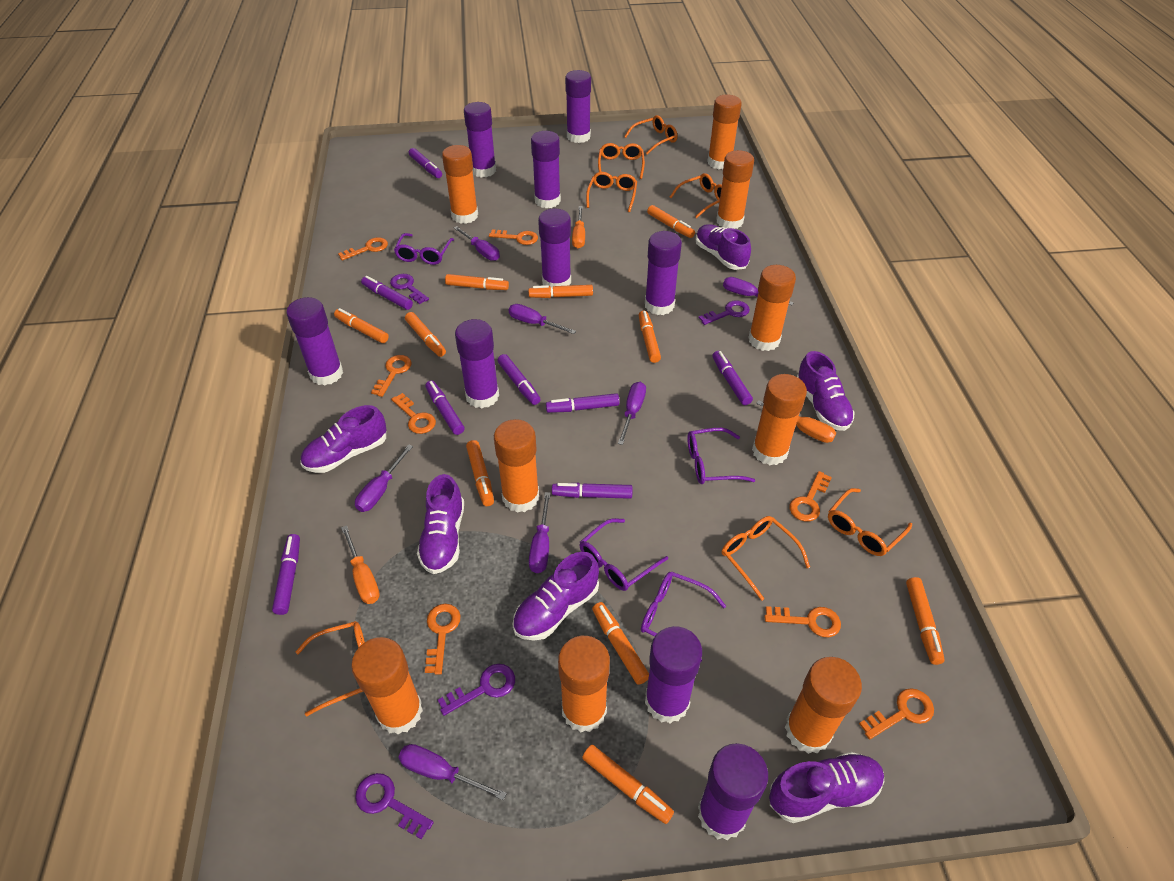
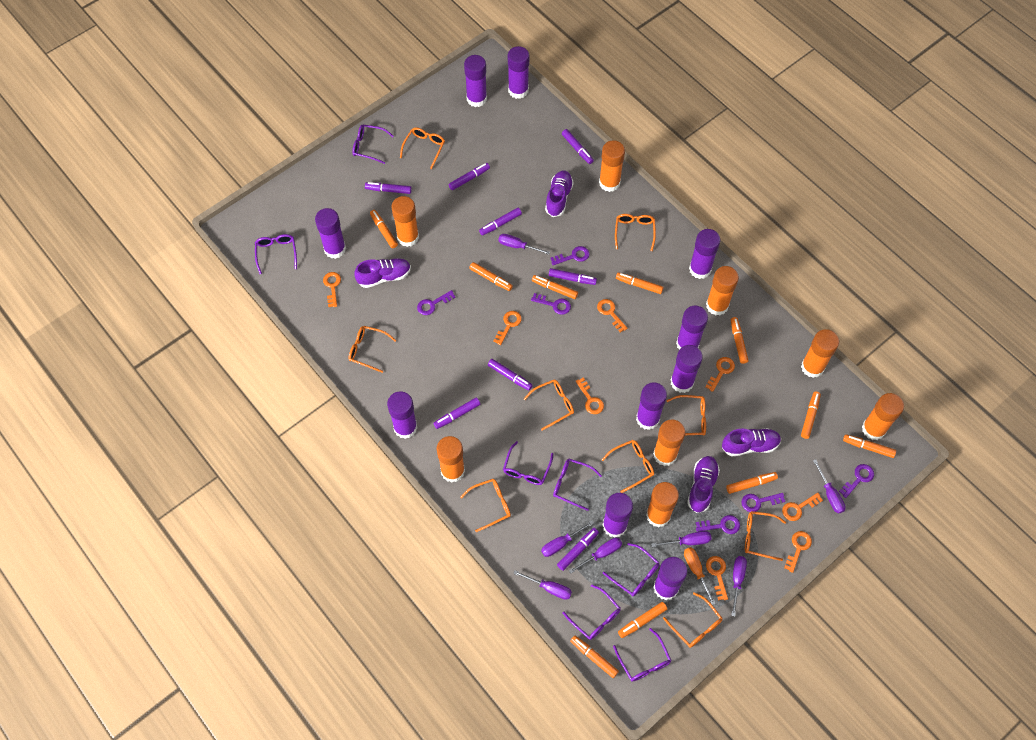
orange glasses: [295,621,365,717] [586,172,637,212] [598,143,645,179] [624,115,678,155] [670,173,722,218] [722,516,810,601] [828,488,912,556] = 7 -> [349,326,396,373] [400,127,445,169] [461,479,511,532] [524,380,574,431] [602,440,654,493] [615,214,656,251] [663,592,723,648] [666,395,706,436] [745,511,786,561] = 9
orange glue stick: [351,637,423,735] [442,145,478,224] [494,419,539,513] [558,636,610,732] [707,94,742,169] [716,150,754,229] [748,265,796,351] [752,374,807,465] [785,657,862,754] = 9 -> [391,196,419,247] [437,436,465,483] [599,140,625,192] [646,482,679,527] [653,419,685,466] [706,266,739,315] [801,329,839,378] [862,393,904,440] = 8
orange screwdriver: [341,525,380,604] [572,206,585,249] [756,400,836,443] = 3 -> [684,547,716,605] = 1
purple glasses: [394,233,454,265] [580,518,668,591] [641,571,726,662] [687,428,755,484] = 4 -> [255,234,297,274] [352,125,394,164] [503,441,554,485] [553,459,602,511] [562,584,621,640] [603,543,660,596] [613,628,672,682] = 7
purple glue stick: [286,297,343,386] [455,319,499,409] [464,102,496,177] [531,131,561,208] [538,209,571,287] [565,70,591,143] [645,231,682,315] [645,626,702,723] [698,743,768,840] = 9 -> [315,208,346,259] [387,392,417,439] [464,55,487,107] [508,46,529,99] [602,493,633,538] [636,382,667,430] [653,557,688,600] [671,345,703,393] [676,306,708,350] [689,229,720,279] = 10
purple key: [355,773,434,839] [390,274,429,304] [438,664,515,716] [699,300,750,325] = 4 -> [417,290,456,315] [531,293,571,315] [550,246,590,265] [696,515,740,534] [741,493,785,512] [839,464,874,498] = 6
purple shoe: [300,405,387,473] [417,474,464,574] [512,552,599,641] [695,224,751,270] [769,752,884,823] [797,351,855,431] = 6 -> [354,258,411,288] [545,171,574,217] [687,456,720,513] [722,428,781,456] = 4

